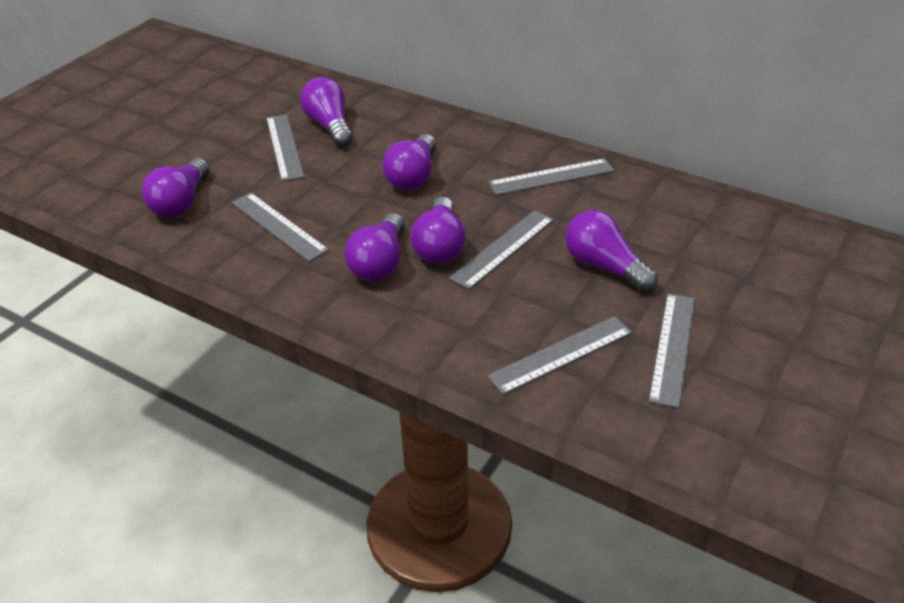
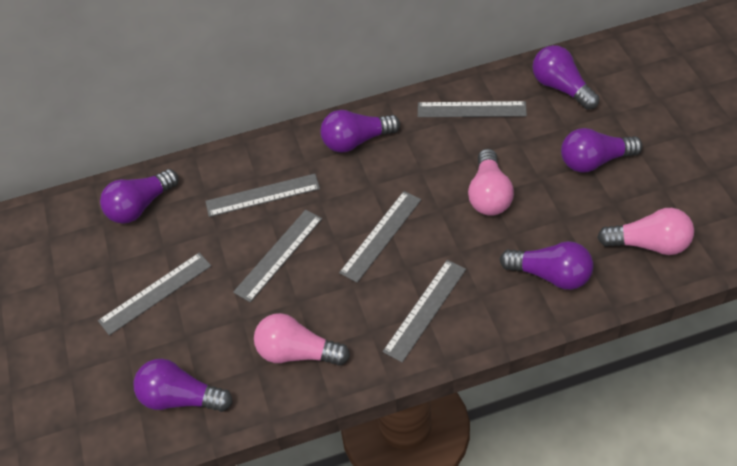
pink light bulb: none = 0 -> [254,313,350,366] [468,149,514,216] [597,208,694,255] = 3

